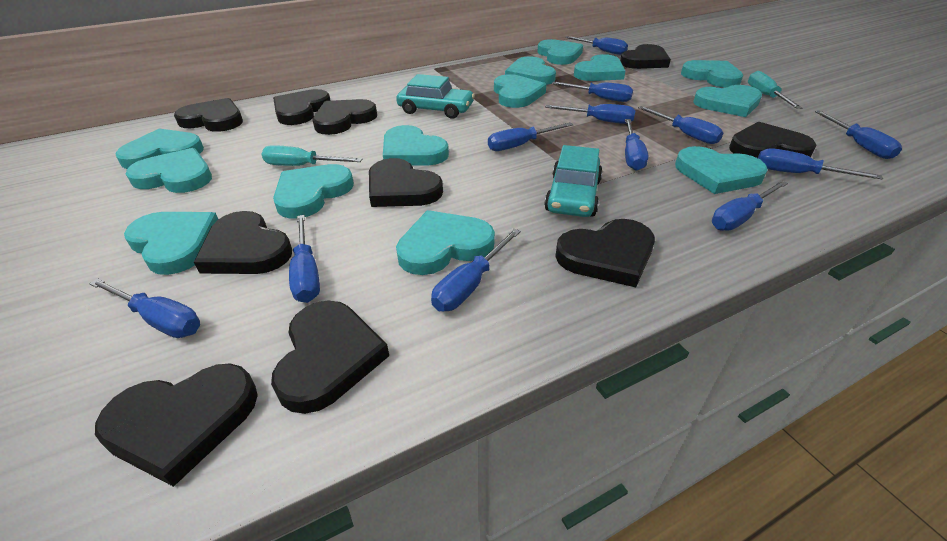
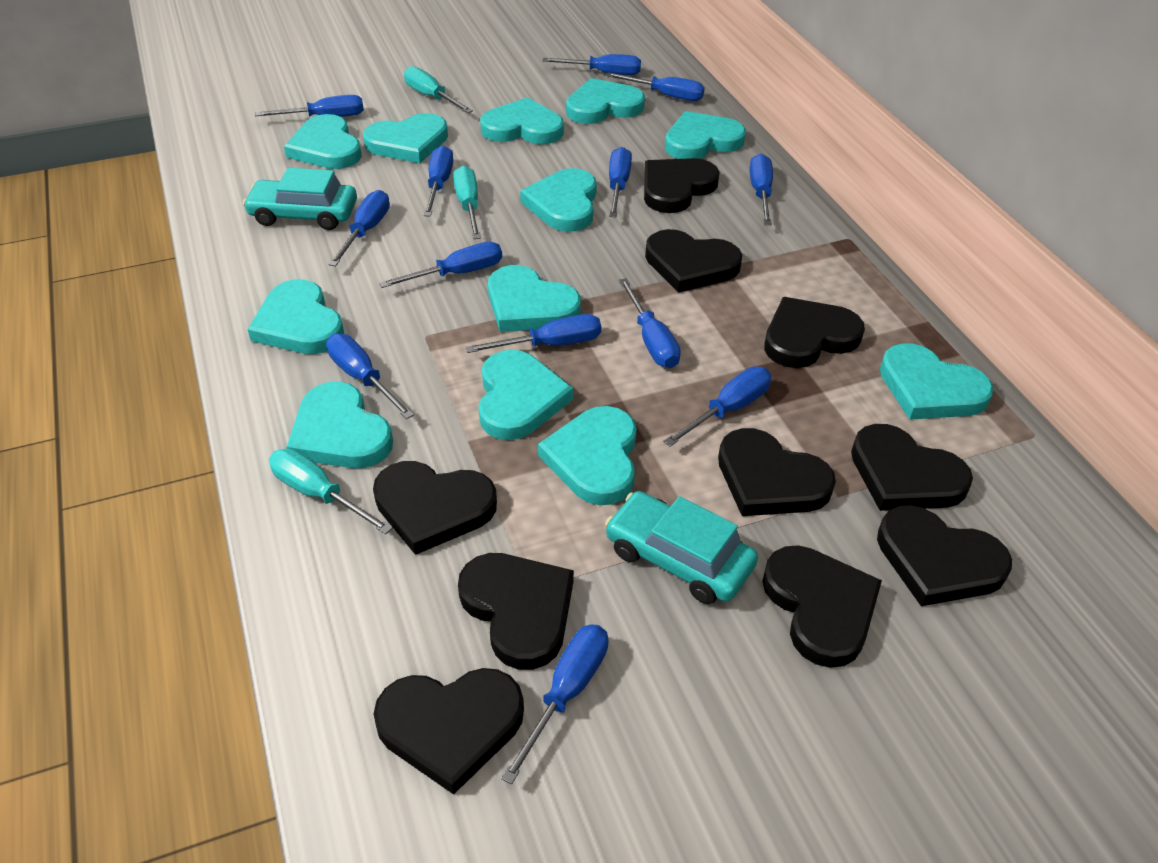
blue screwdriver: [89,278,200,338] [289,215,320,303] [431,229,521,311] [488,122,574,151] [545,104,636,124] [552,82,633,102] [566,36,628,55] [625,119,648,171] [638,106,723,144] [712,180,788,231] [758,148,883,179] [815,111,902,159] = 12 -> [255,95,364,117] [326,334,414,419] [329,190,390,266] [379,242,502,288] [423,146,453,217] [466,314,601,353] [501,624,608,785] [542,54,641,75] [606,72,705,101] [609,147,632,217] [619,278,681,368] [664,367,771,447] [750,154,773,225] = 13
turquoise heart: [115,128,204,169] [124,212,218,275] [126,148,212,193] [273,164,354,219] [383,125,449,166] [396,210,495,275] [494,74,546,108] [505,56,556,85] [537,39,583,65] [574,54,625,81] [675,146,768,194] [681,60,743,88] [693,85,762,117] = 13 -> [247,279,344,354] [284,114,362,169] [287,382,393,468] [363,113,448,163] [479,350,573,440] [480,97,564,144] [488,265,581,332] [520,168,597,232] [538,406,637,505] [566,78,645,124] [665,111,746,159] [880,343,994,420] = 12
turquoise screwdriver: [261,145,362,166] [748,71,802,109] = 2 -> [269,448,393,534] [404,66,473,113] [453,166,481,239] = 3

